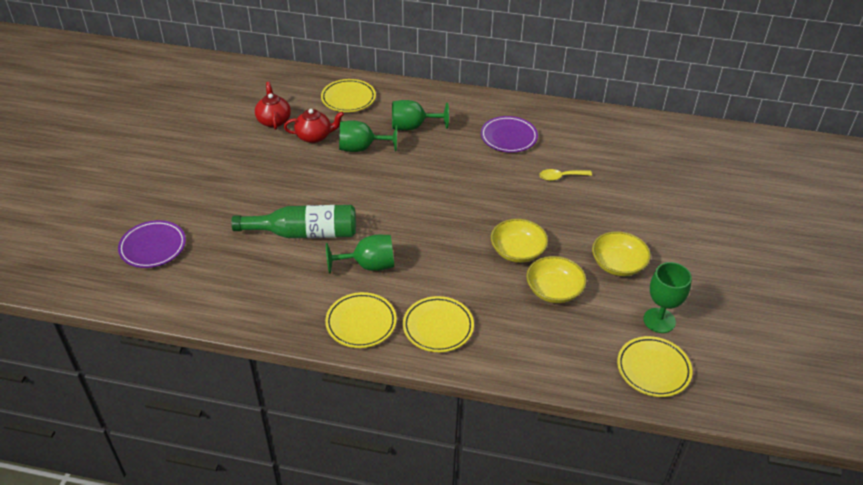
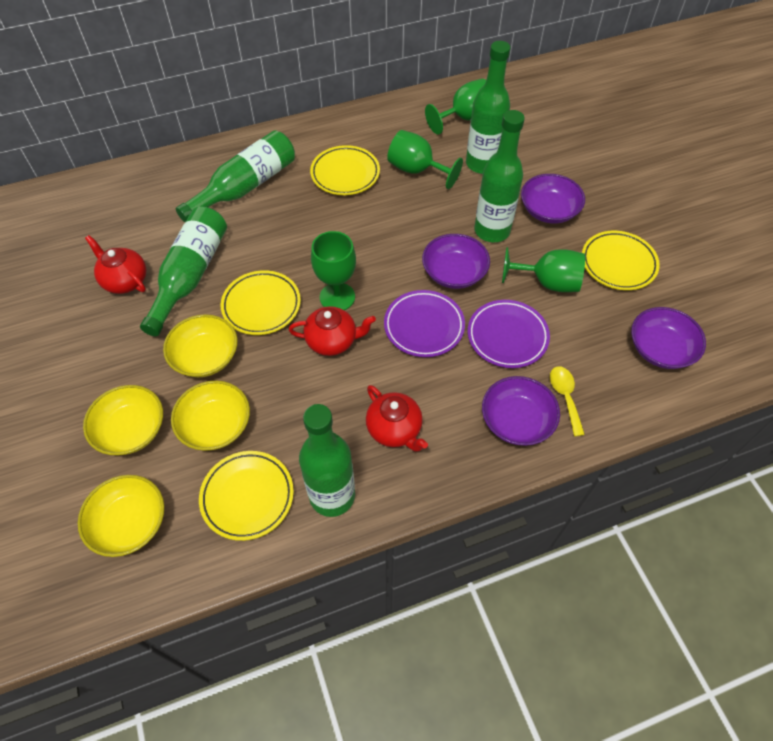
green bottle: [231,205,356,238] = 1 -> [140,207,227,336] [176,130,295,222] [299,404,355,517] [466,41,510,174] [474,110,525,242] = 5
purple bowl: none = 0 -> [422,234,490,289] [482,376,560,446] [521,174,585,224] [631,307,706,369] = 4
red teapot: [255,82,291,130] [284,109,344,143] = 2 -> [85,235,146,294] [289,306,376,356] [366,385,428,452] = 3
yellow bowl: [491,219,548,263] [526,256,586,303] [592,231,651,276] = 3 -> [78,475,164,557] [83,385,163,455] [163,314,238,377] [171,380,250,451] = 4

